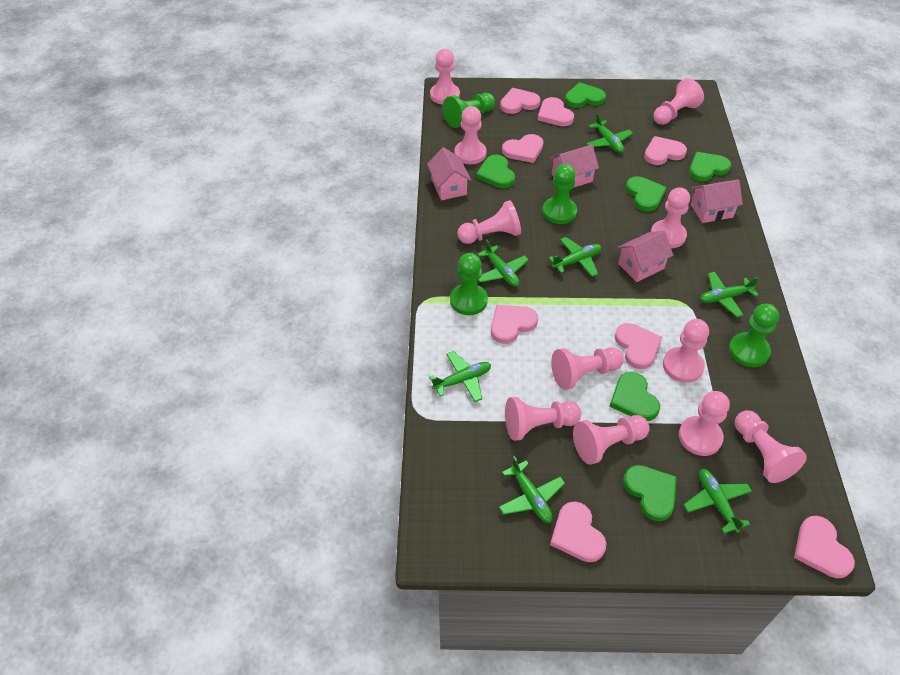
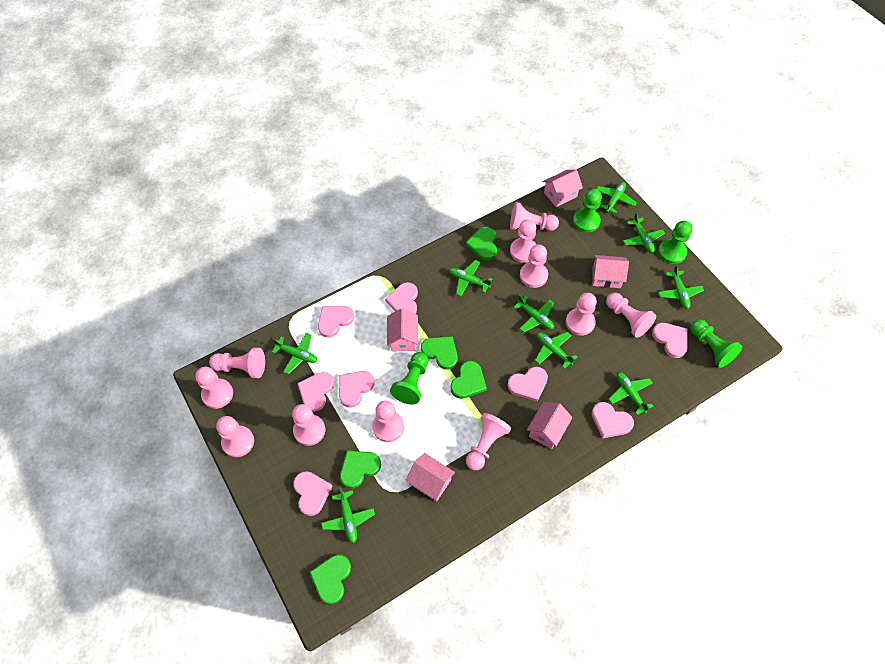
green heart: [476,155,515,188] [565,82,606,108] [609,372,660,421] [623,465,677,521] [626,176,667,212] [689,152,731,182] = 6 -> [310,555,351,604] [340,450,381,489] [421,336,458,370] [450,361,487,399] [466,227,497,260] = 5
green plane: [429,351,491,402] [477,239,529,287] [499,456,565,523] [549,237,601,277] [586,113,633,153] [683,469,752,534] [700,272,759,317] = 7 -> [272,333,317,374] [321,488,375,543] [449,260,492,296] [514,295,554,332] [535,332,577,369] [596,182,637,214] [609,372,654,415] [623,213,665,253] [658,265,704,309] = 9
pink house: [427,147,471,200] [550,145,599,187] [617,231,673,282] [691,179,743,223] = 4 -> [387,308,418,351] [405,453,455,502] [527,402,573,449] [543,170,583,207] [593,255,629,288] = 5

